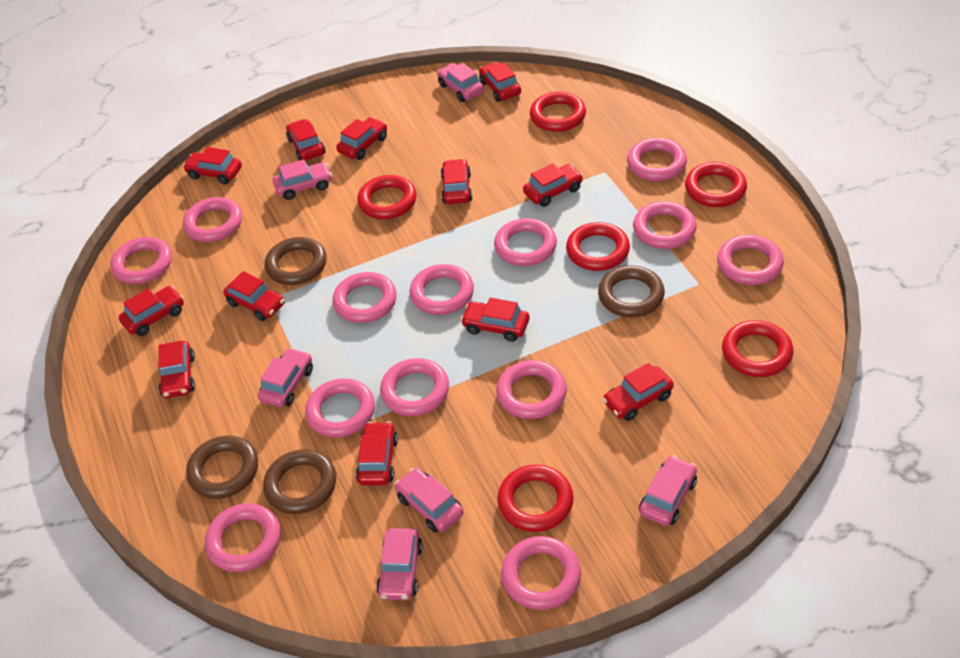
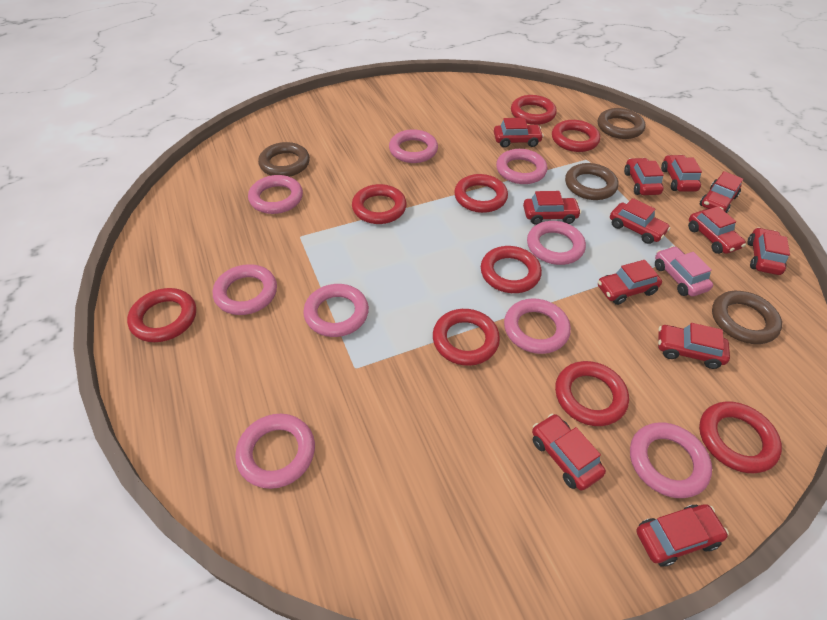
pink car: [258,348,313,407] [273,159,332,200] [376,528,423,600] [395,468,463,532] [437,63,484,102] [639,455,697,526] = 6 -> [655,246,713,296] = 1
pink ring: [110,237,172,284] [183,197,242,242] [205,503,281,572] [305,378,375,438] [333,272,397,323] [380,358,449,416] [410,264,474,315] [494,218,557,266] [496,360,567,419] [501,536,581,610] [627,138,687,181] [633,201,697,249] [717,235,784,285] = 13 -> [213,264,277,315] [235,414,315,489] [248,175,303,214] [303,284,369,337] [389,129,438,163] [496,149,548,184] [504,299,571,354] [527,221,586,265] [630,422,712,498] = 9
red ring: [357,175,417,219] [497,464,574,532] [530,92,586,132] [566,222,630,271] [685,162,747,207] [722,320,793,377] = 6 -> [127,288,196,342] [352,184,407,224] [433,309,500,366] [454,174,508,213] [481,246,542,293] [511,95,557,125] [552,120,600,152] [555,361,629,426] [699,401,782,473] = 9

